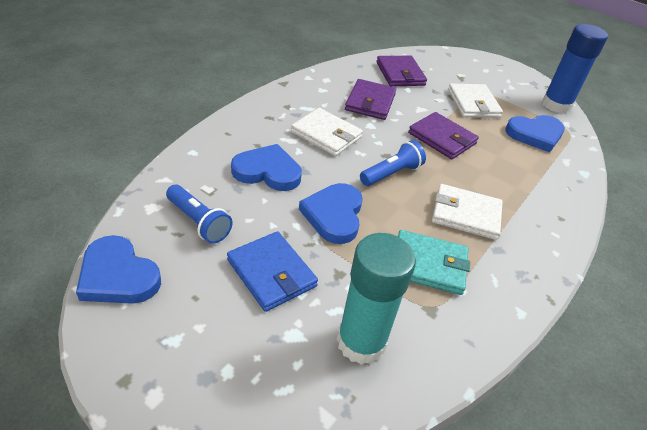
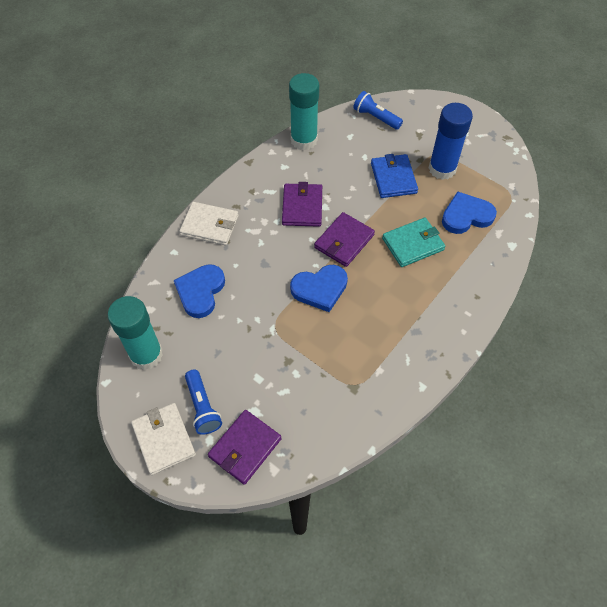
blue heart: [76,235,161,304] [231,144,302,191] [299,183,363,244] [505,115,565,152] = 4 -> [174,264,225,318] [290,265,348,312] [442,191,497,234] = 3
turquoise glue stick: [337,233,416,365] = 1 -> [108,296,163,370] [289,73,319,150] = 2
white wallet: [291,108,363,156] [432,184,503,240] [448,83,503,118] = 3 -> [131,403,196,475] [179,202,239,246] = 2

